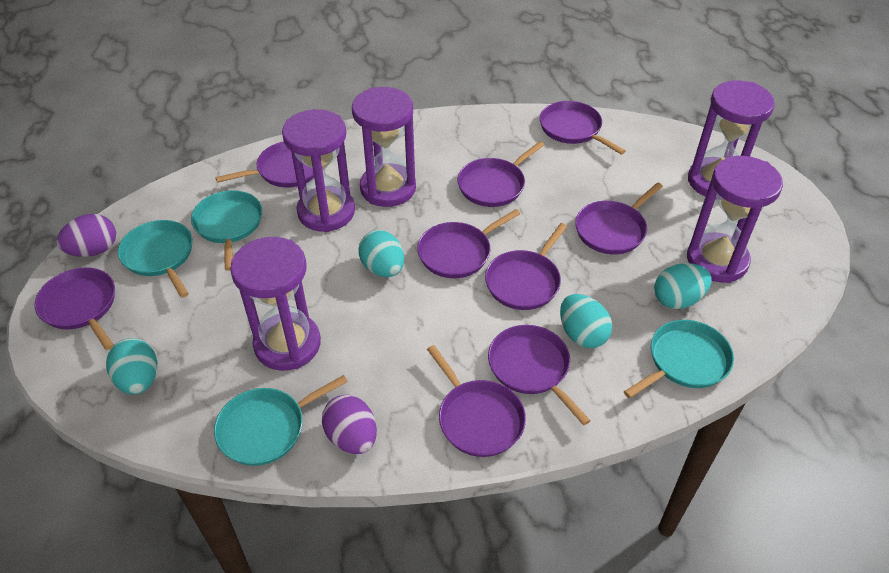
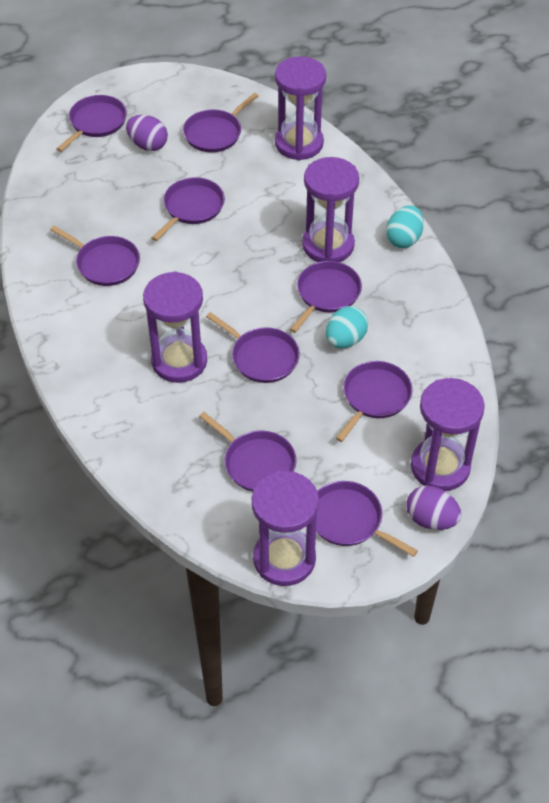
turquoise egg: [106,338,157,394] [358,230,404,277] [560,294,612,348] [654,263,712,309] = 4 -> [326,306,368,348] [386,206,424,248] = 2
turquoise pan: [118,220,193,298] [191,190,262,271] [214,375,348,466] [624,320,734,398] = 4 -> none = 0

